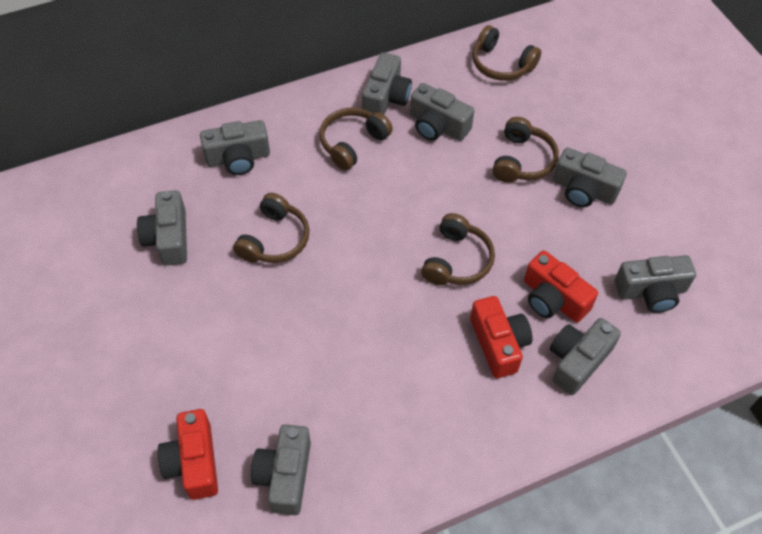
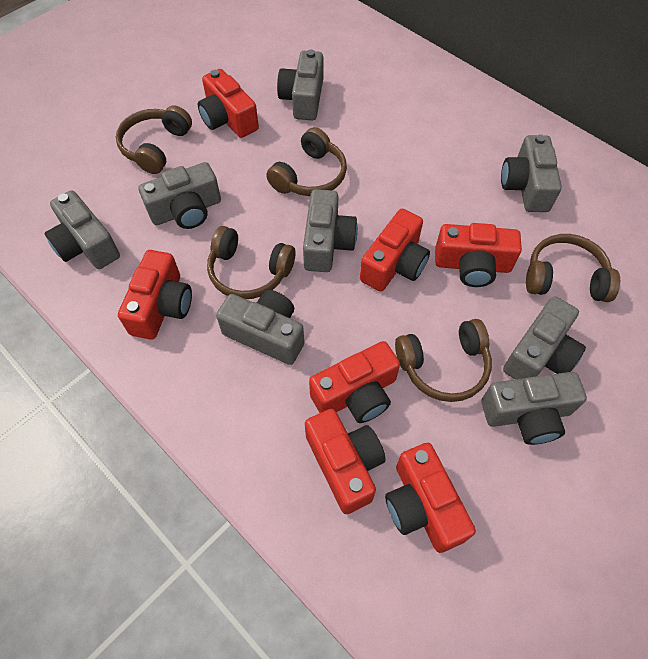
red camera: [158,409,218,500] [470,296,532,378] [524,251,598,322] = 3 -> [118,250,192,340] [198,69,259,138] [305,409,386,514] [309,341,400,423] [360,209,430,291] [385,443,476,553] [435,223,522,287] = 7

